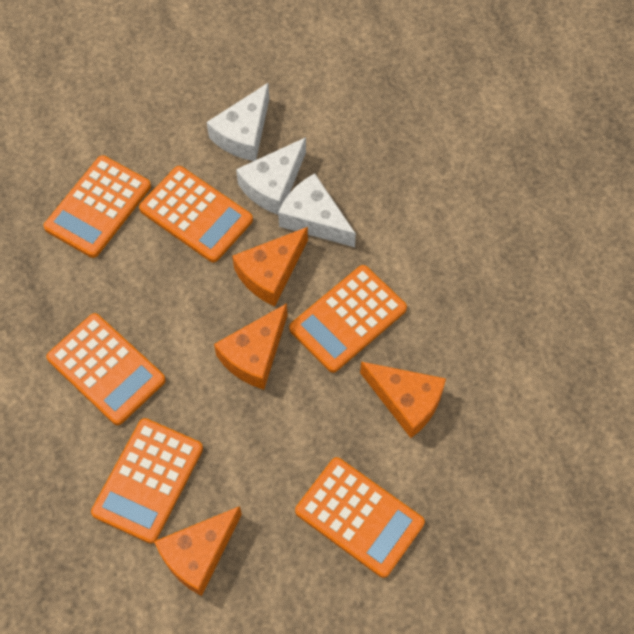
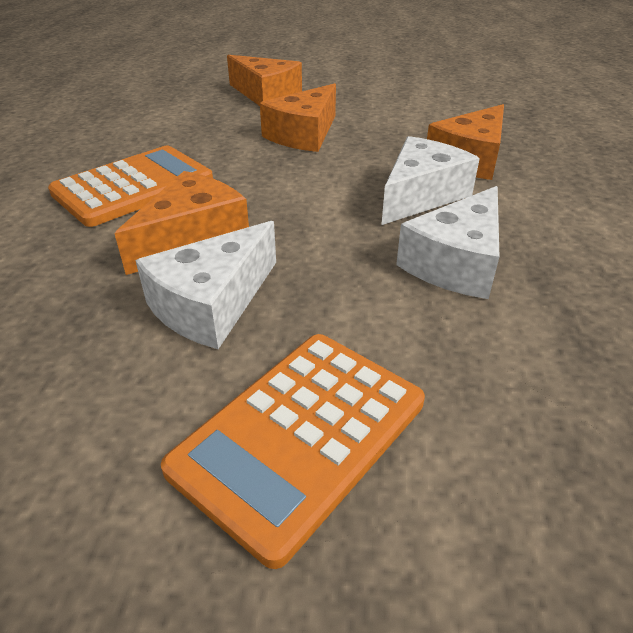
orange calculator: [44,155,151,258] [46,313,166,425] [91,418,203,544] [139,166,253,262] [289,265,407,373] [295,457,425,578] = 6 -> [48,146,213,227] [161,334,425,569] = 2

